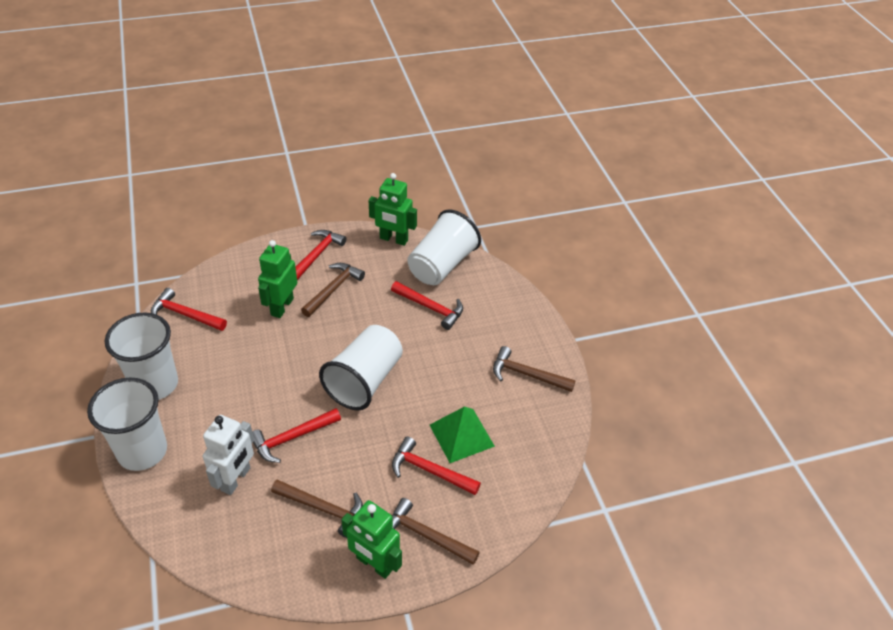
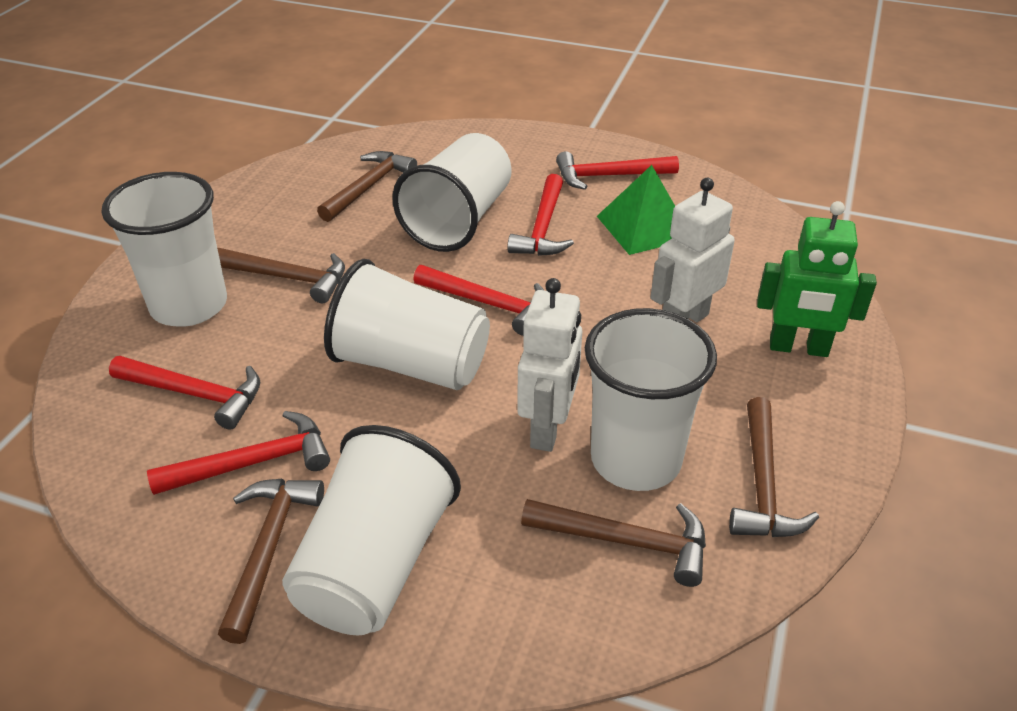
brown hammer: [271,479,363,538] [301,263,365,317] [392,498,480,565] [493,346,576,392] = 4 -> [217,248,345,303] [218,479,324,644] [317,151,417,222] [521,499,706,587] [729,397,819,537] = 5
green robot: [258,240,297,318] [341,500,402,579] [369,173,417,246] = 3 -> [757,201,877,357] = 1
white cup: [87,378,167,471] [105,312,178,400] [319,325,403,410] [407,209,481,285] = 4 -> [101,172,227,327] [282,425,461,635] [324,259,490,390] [392,133,512,252] [585,308,717,491] = 5
white robot: [203,415,254,495] = 1 -> [517,278,582,452] [650,178,735,322] = 2

